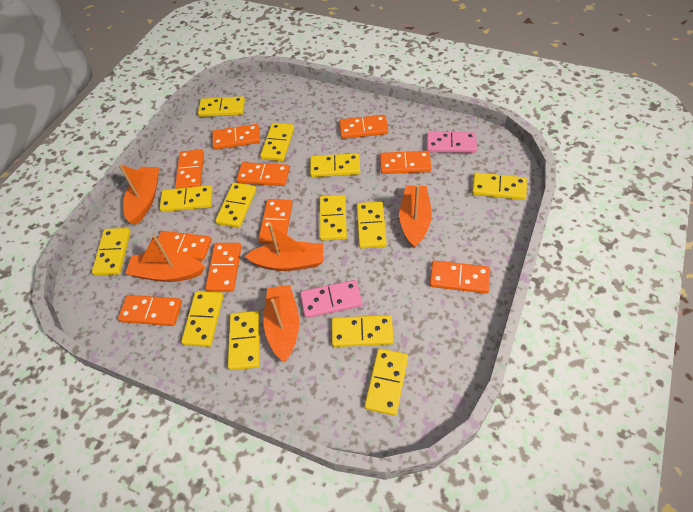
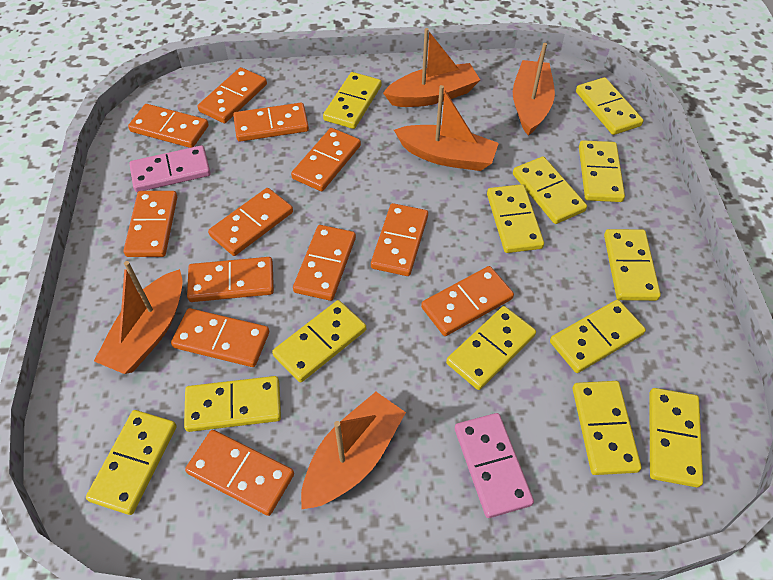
orange domino: [118,295,182,326] [156,231,212,261] [175,149,204,189] [205,243,242,292] [212,124,260,150] [236,162,290,186] [258,199,293,244] [339,115,388,139] [380,151,431,174] [430,261,490,294] = 10 -> [123,191,177,257] [128,104,209,148] [171,308,269,367] [185,430,294,516] [187,257,274,302] [197,67,267,123] [208,188,293,256] [233,103,309,142] [291,128,361,191] [293,225,356,301] [371,203,428,276] [421,266,514,336] = 12

